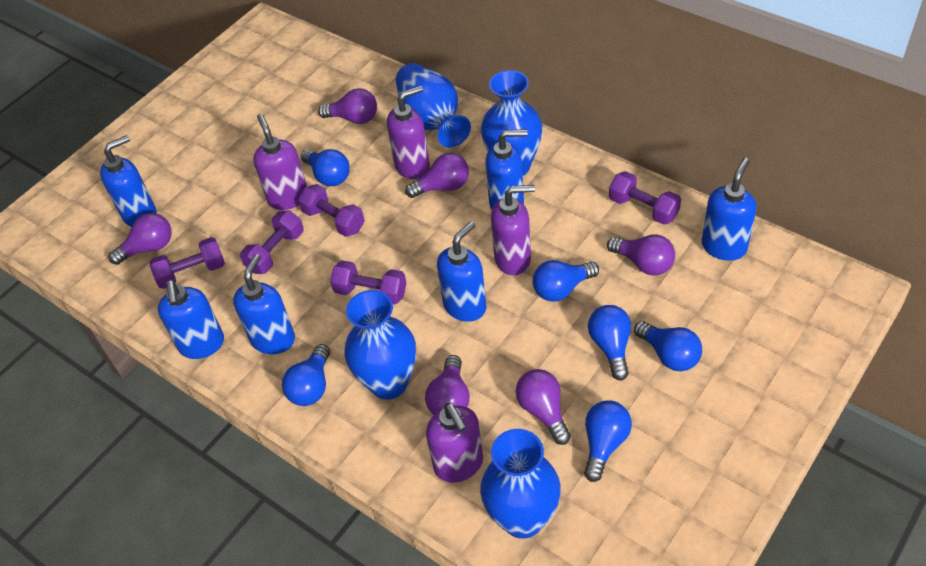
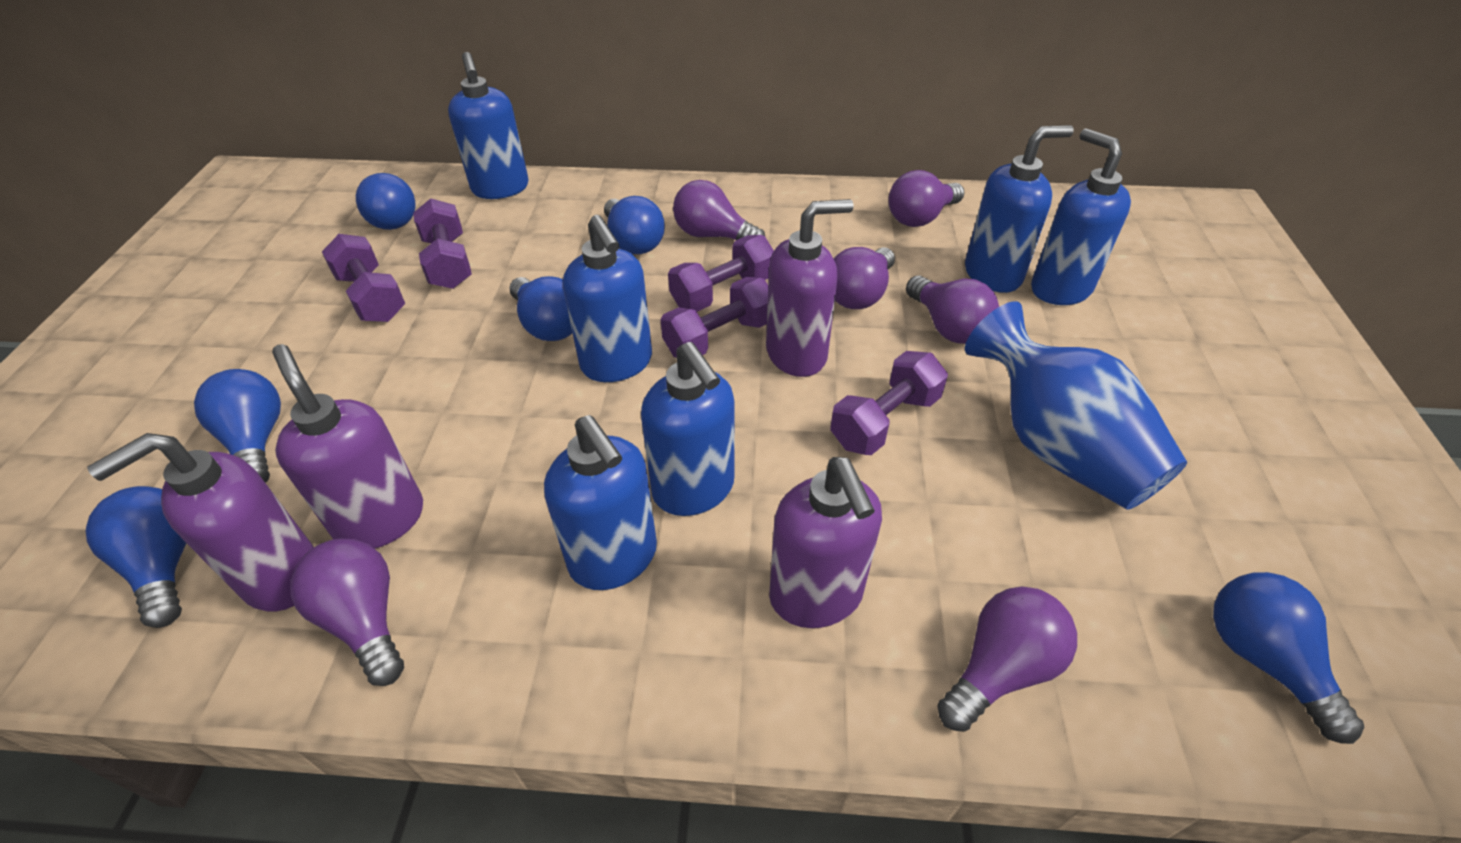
blue vase: [344,290,416,400] [396,63,471,147] [480,429,561,539] [481,70,542,176] = 4 -> [965,301,1187,510] = 1

